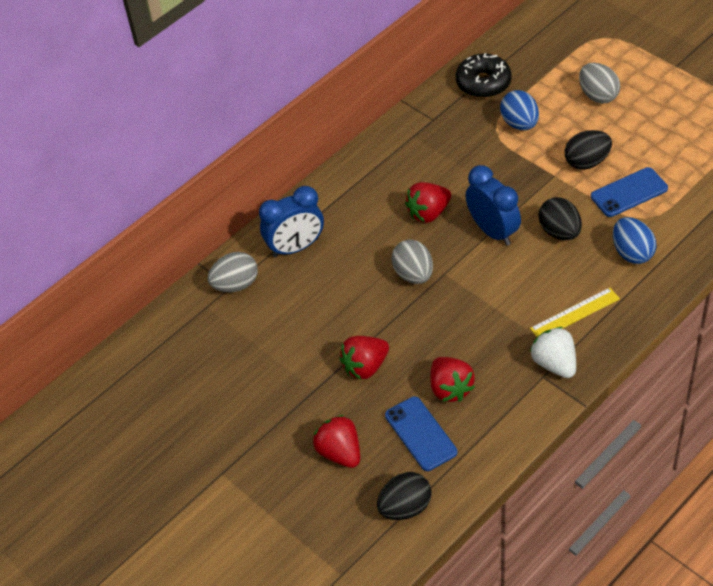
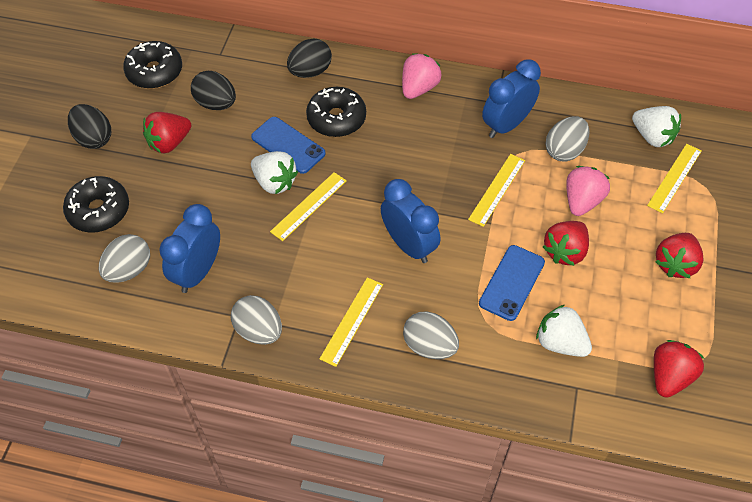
black donut: [456,53,512,98] = 1 -> [63,176,129,233] [123,41,182,89] [306,87,366,137] = 3
blue clock: [259,186,324,257] [466,165,521,246] = 2 -> [159,204,220,293] [381,179,440,263] [482,59,541,138] = 3
blue egg: [500,90,539,130] [613,217,657,264] = 2 -> none = 0
grey egg: [208,252,258,292] [391,239,433,284] [579,63,620,104] = 3 -> [99,234,150,283] [231,295,282,345] [403,311,459,359] [546,116,589,161] = 4
pink strawberry: none = 0 -> [402,53,442,99] [566,166,610,216] = 2
white strawberry: [530,327,576,378] = 1 -> [251,151,298,194] [536,305,592,357] [632,106,681,147] = 3
yellow ruler: [530,288,620,337] = 1 -> [270,172,347,241] [319,277,383,367] [468,154,525,227] [647,144,702,214] = 4

